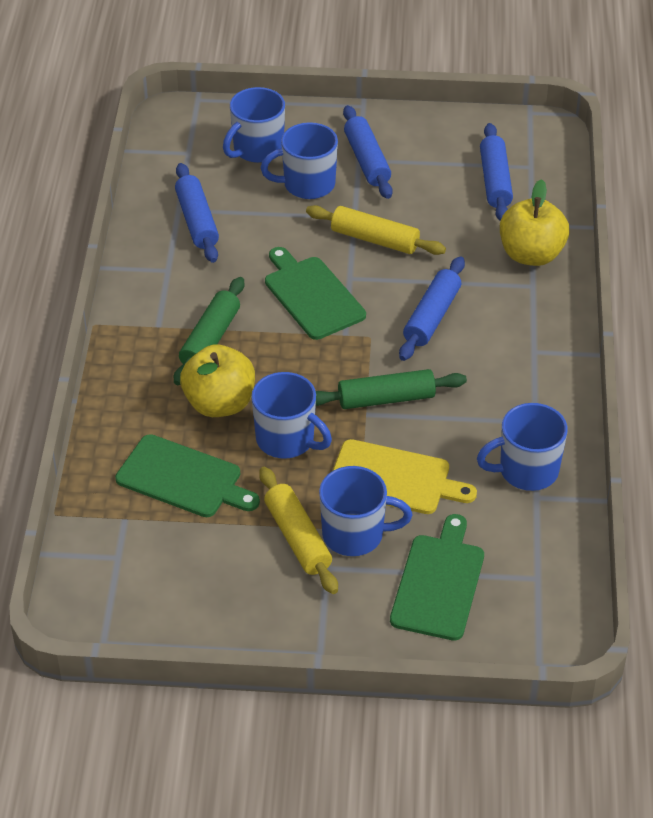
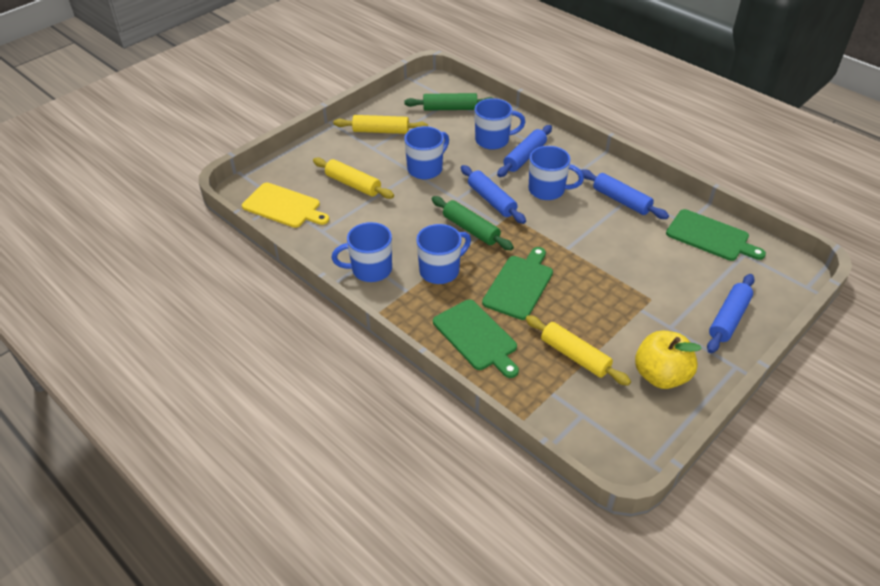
yellow apple: [180,344,255,417] [500,179,569,266] = 2 -> [635,330,702,389] = 1
yellow rolling pin: [259,467,338,594] [306,205,446,255] = 2 -> [313,157,394,199] [333,115,428,134] [525,315,631,386] = 3

